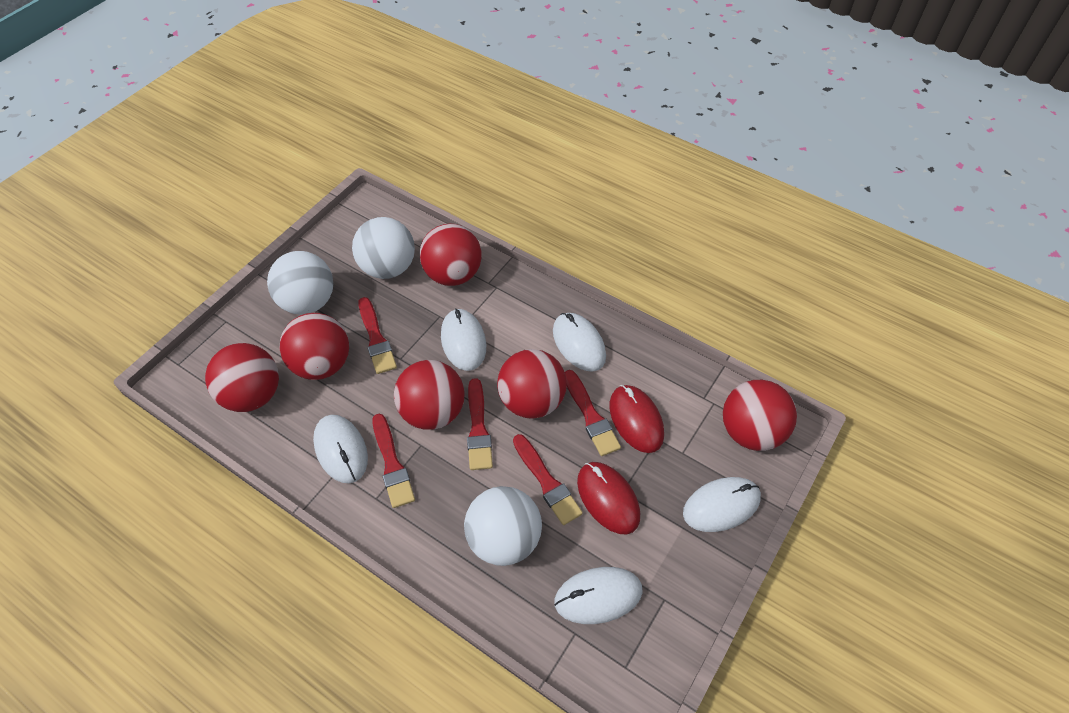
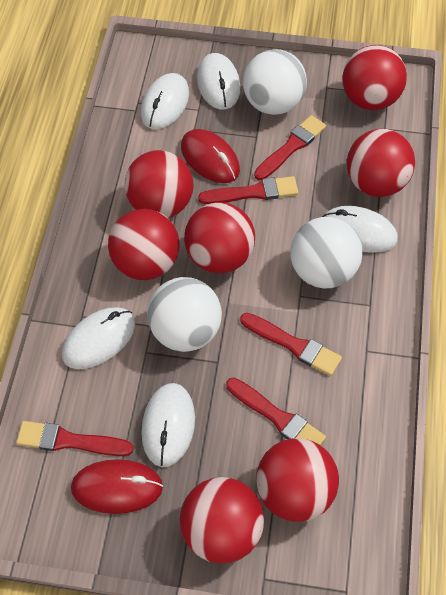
red ball: [205,343,279,412] [279,313,349,380] [394,360,465,430] [419,224,482,286] [497,349,567,419] [723,380,797,451] = 6 -> [108,209,180,280] [125,150,193,218] [180,477,264,563] [184,202,255,273] [256,438,339,522] [342,45,407,110] [347,129,415,197] = 7

